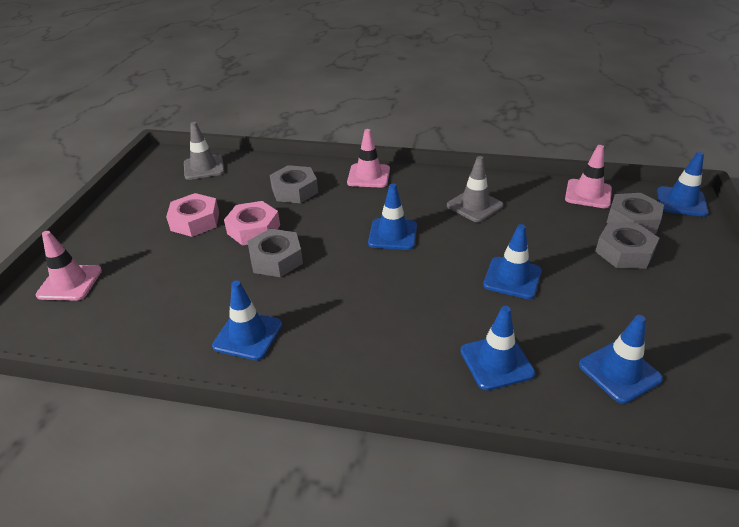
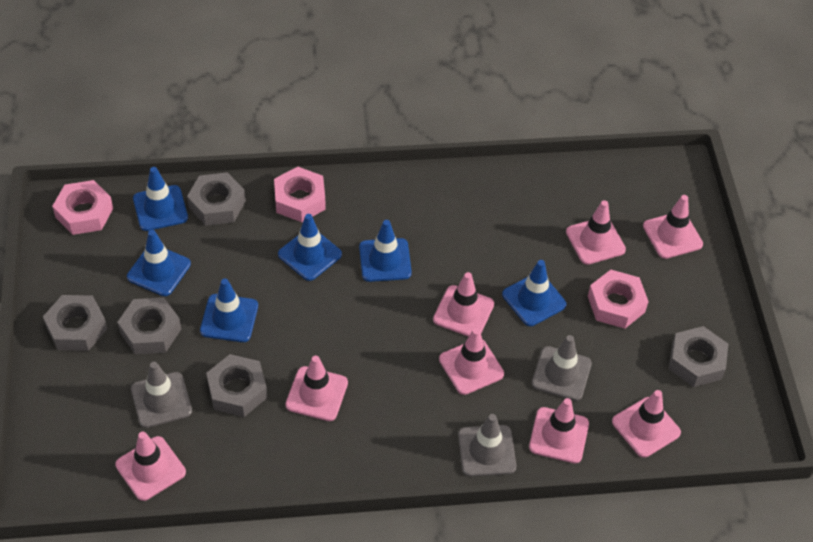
grey nut: [248,229,303,277] [270,165,318,203] [595,222,659,269] [606,193,664,234] = 4 -> [43,295,107,351] [117,297,181,354] [187,172,246,226] [206,354,268,417] [669,326,728,387] = 5
grey traffic cone: [184,122,225,180] [447,156,503,222] = 2 -> [131,362,192,428] [458,414,516,477] [532,335,592,401] = 3
pink nut: [166,193,219,237] [224,201,280,245] = 2 -> [52,180,113,235] [274,167,326,222] [588,270,649,329] = 3
pink traffic cone: [35,231,102,301] [347,129,390,188] [565,145,612,209] = 3 -> [115,432,186,501] [285,356,348,421] [433,272,494,337] [439,328,504,395] [529,398,589,463] [566,200,626,265] [612,390,681,458] [643,195,703,259] = 8

